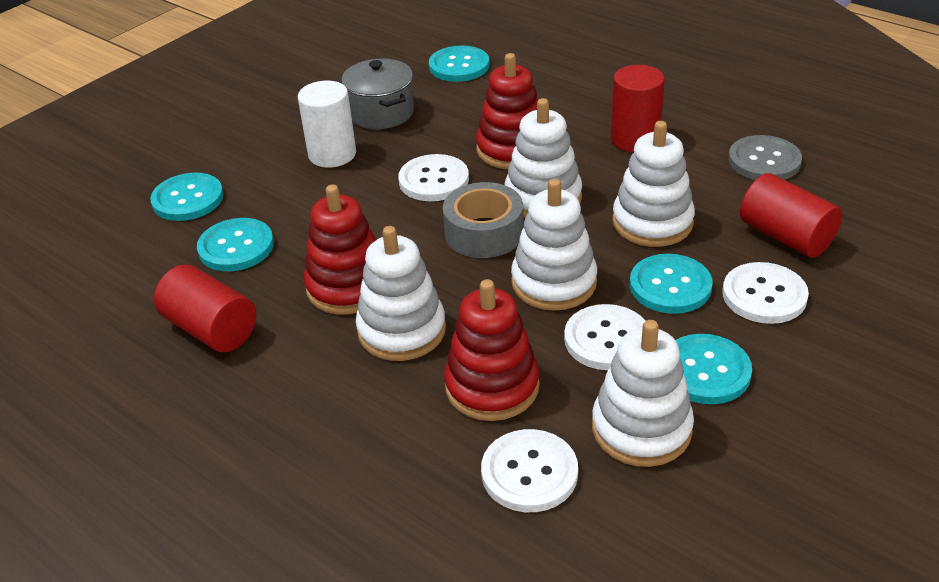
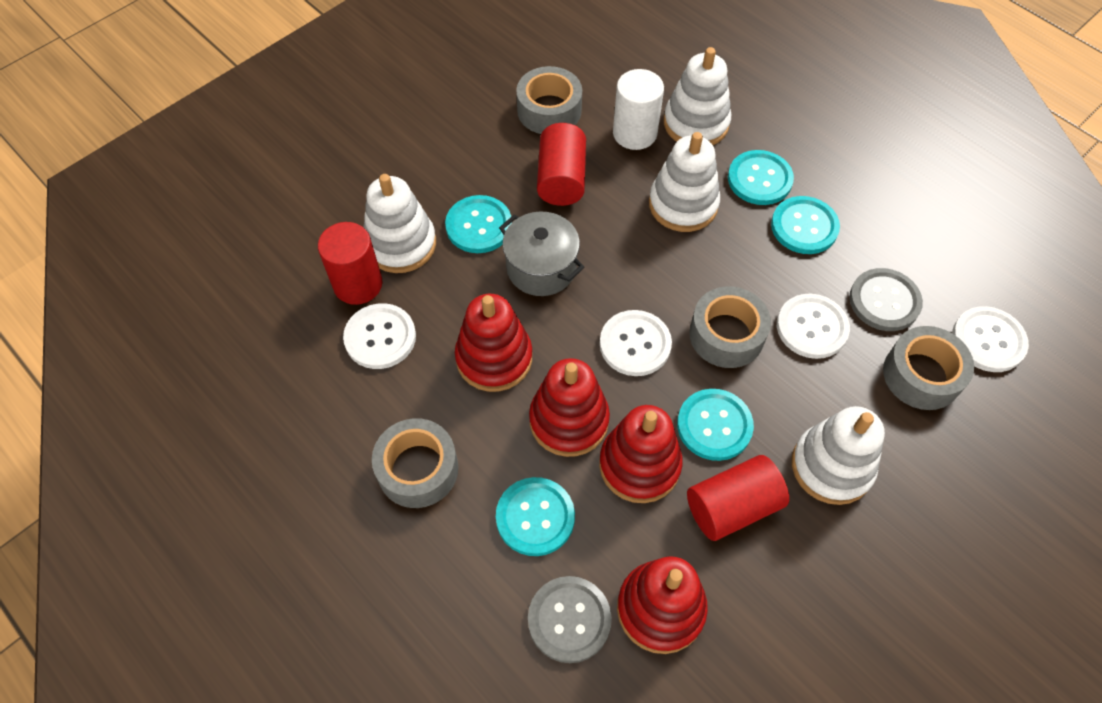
grey button: [728,135,802,180] = 1 -> [528,576,612,663] [849,268,923,331] = 2
grey tape: [443,182,524,258] = 1 -> [372,418,458,508] [516,66,582,134] [689,286,771,368] [883,326,974,410] = 4
red stacking toy: [304,184,376,314] [444,279,540,421] [476,53,538,169] = 3 -> [455,294,532,392] [529,358,610,457] [599,405,683,503] [617,556,708,654] = 4
white stacking toy: [356,226,446,361] [504,98,582,218] [511,179,597,311] [592,320,694,467] [612,121,695,247] = 5 -> [364,174,436,273] [649,132,720,232] [664,47,731,145] [792,406,885,505] = 4

